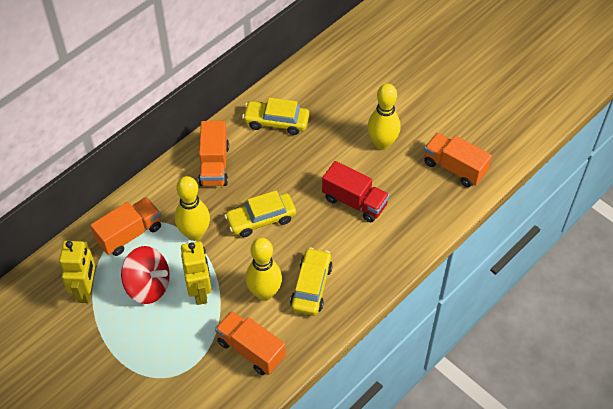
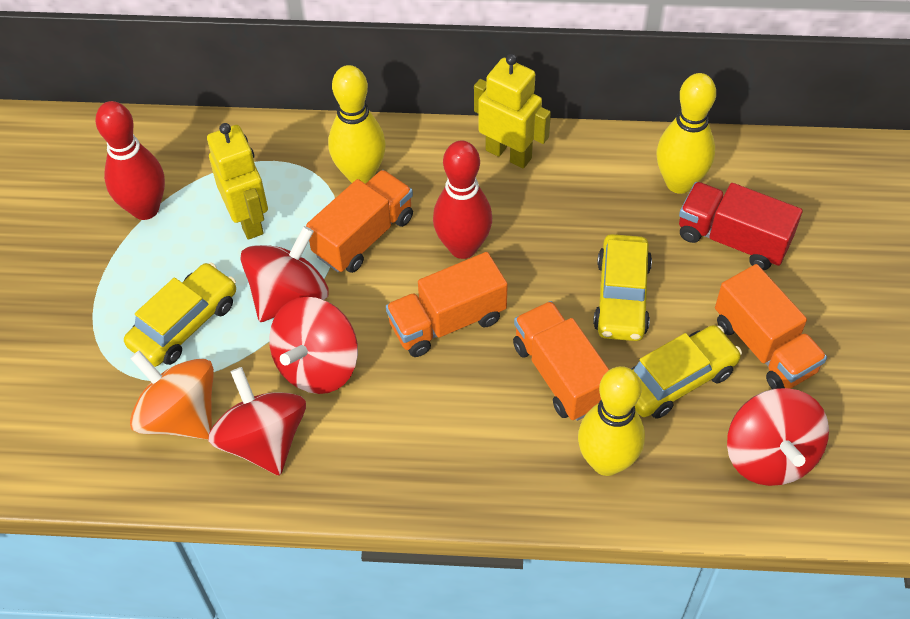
orange spinning top: none = 0 -> [130,350,214,440] = 1
red bowling pin: none = 0 -> [95,101,165,220] [433,141,492,259] = 2
red spinning top: [121,246,170,304] = 1 -> [208,367,306,476] [240,226,328,322] [269,297,358,394] [727,388,829,486] = 4

